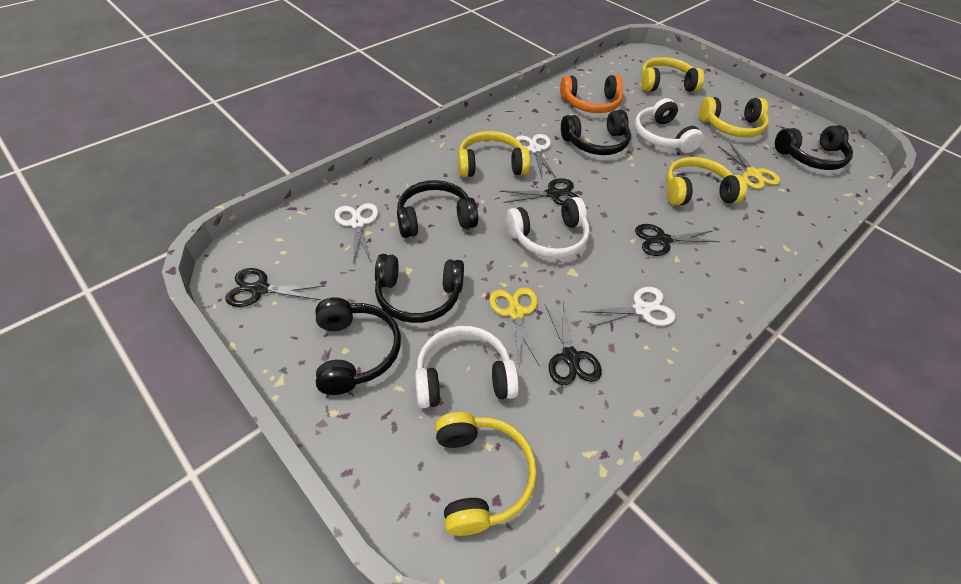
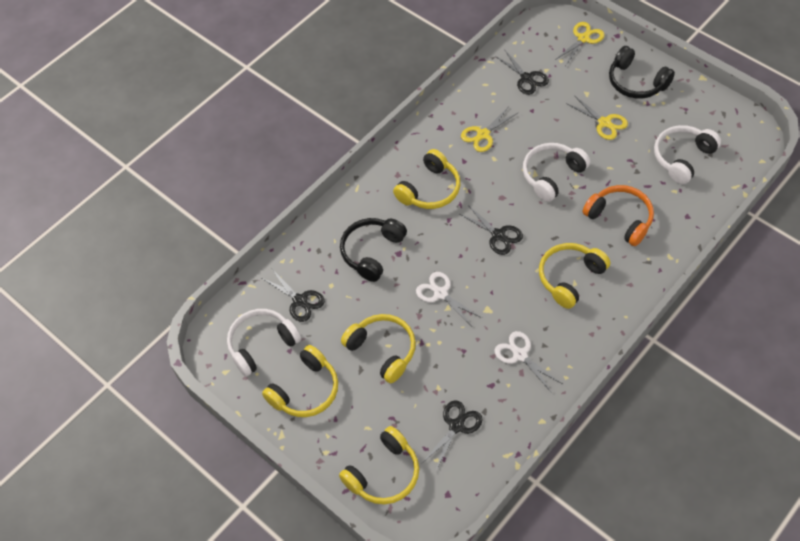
black headphones: [315,297,401,395] [375,254,464,323] [397,180,478,238] [561,110,631,155] [775,125,853,170] = 5 -> [340,218,407,282] [609,46,675,99] = 2
white scissors: [335,203,378,263] [516,134,557,179] [581,287,675,328] = 3 -> [416,272,482,325] [494,331,562,393] = 2
yellow scissors: [489,287,539,368] [718,142,780,189] = 2 -> [461,106,519,152] [555,22,605,65] [566,95,628,140] = 3

